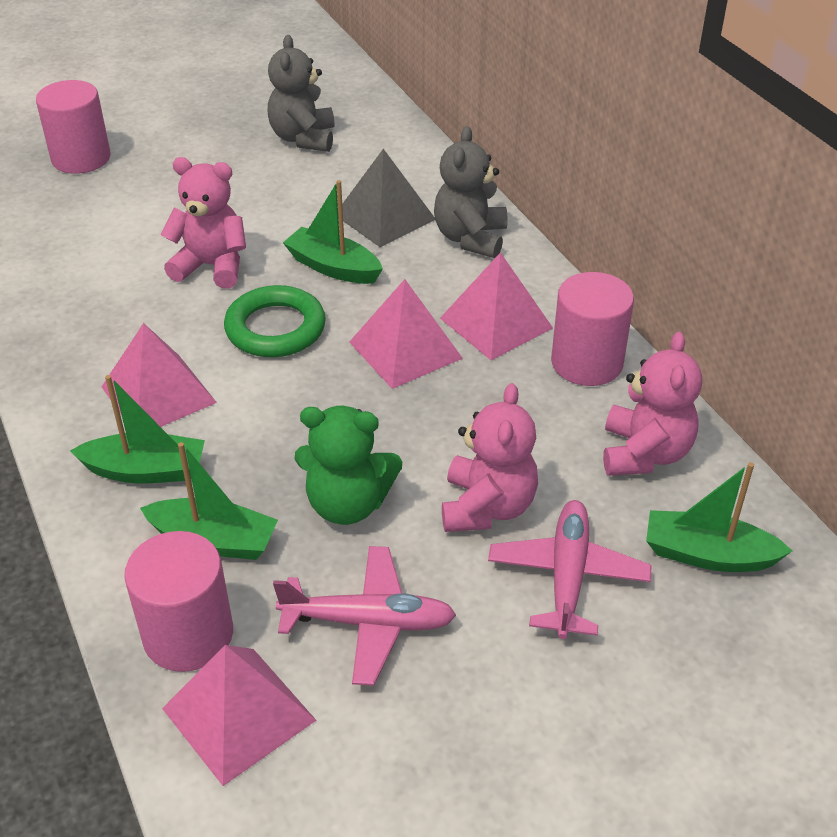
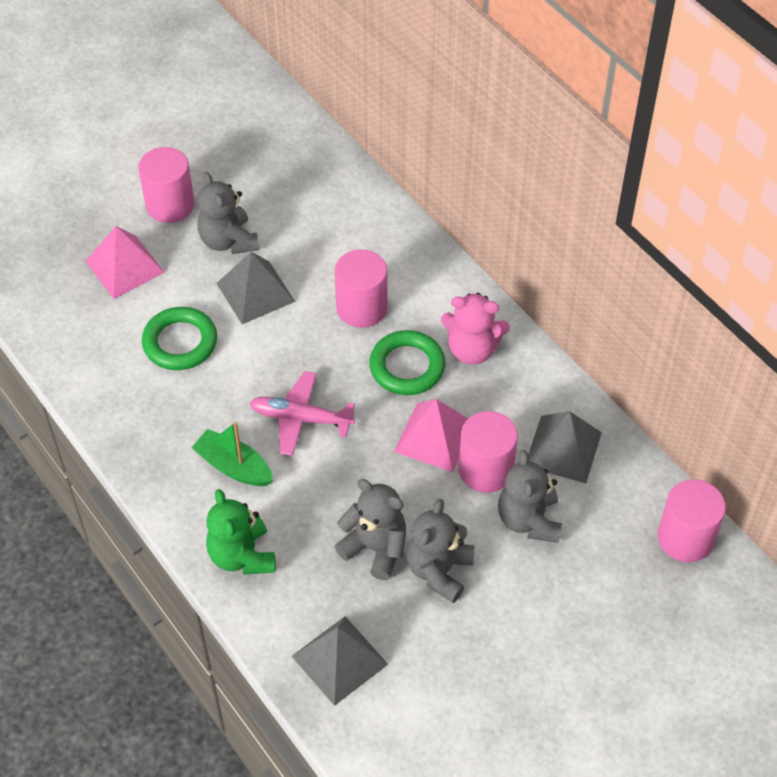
green boat: [70,375,205,483] [140,442,278,560] [283,180,383,284] [646,462,792,572] = 4 -> [191,422,273,486] = 1
green ring: [224,285,326,357] = 1 -> [142,307,217,370] [369,330,445,395] = 2
grey pyramid: [338,149,435,247] = 1 -> [216,252,295,324] [292,617,388,706] [528,411,602,483] = 3
grey teddy bear: [268,35,334,152] [434,126,508,258] = 2 -> [197,172,259,254] [334,479,406,580] [407,499,475,603] [498,450,562,543] = 4
pink cylinder: [36,80,111,174] [124,531,233,672] [551,272,634,386] = 3 -> [138,147,194,223] [335,249,387,328] [459,411,518,493] [658,479,726,562] = 4
pink plane: [273,546,456,686] [488,500,652,639] = 2 -> [250,371,355,456] = 1
pink pyramid: [102,323,217,427] [162,645,316,786] [349,279,463,389] [440,252,553,360] = 4 -> [85,226,165,299] [394,399,468,472] = 2
pink teddy bear: [161,157,246,289] [442,383,538,532] [603,332,702,476] = 3 -> [441,293,510,365] = 1

